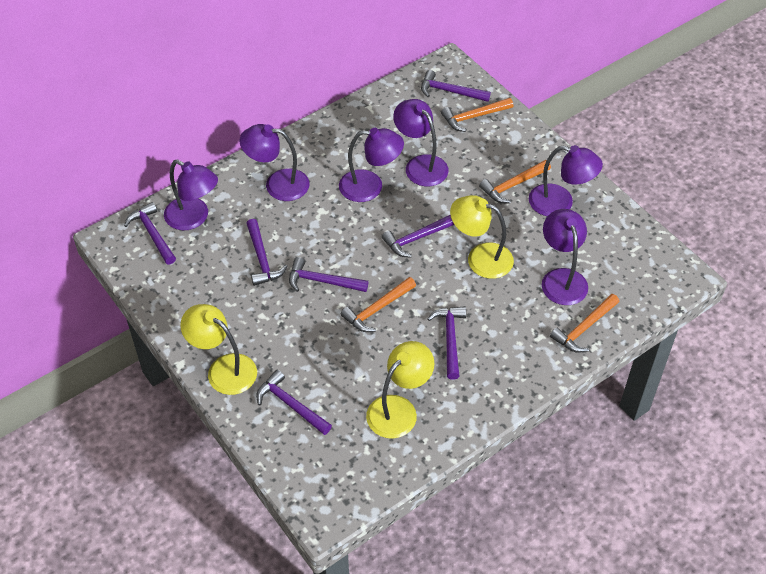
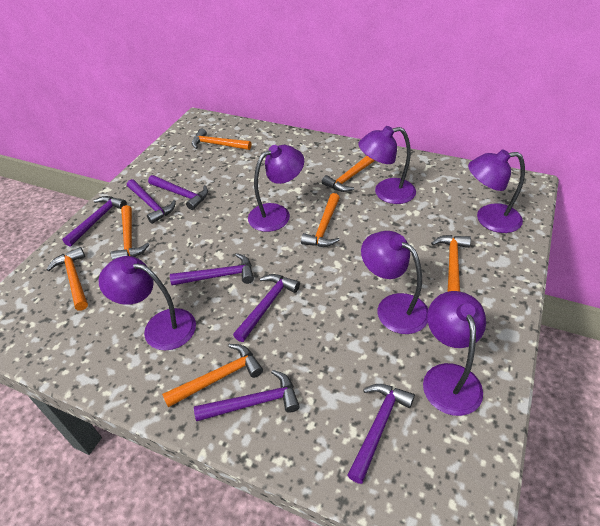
orange hammer: [341,277,416,332] [441,98,513,132] [479,160,551,203] [550,294,619,353] = 4 -> [47,247,88,311] [111,205,149,260] [162,344,263,407] [192,128,251,150] [301,193,340,247] [322,156,375,192] [431,235,471,292] = 7
yellow lamp: [180,304,257,395] [366,341,434,439] [450,195,514,279] = 3 -> none = 0

